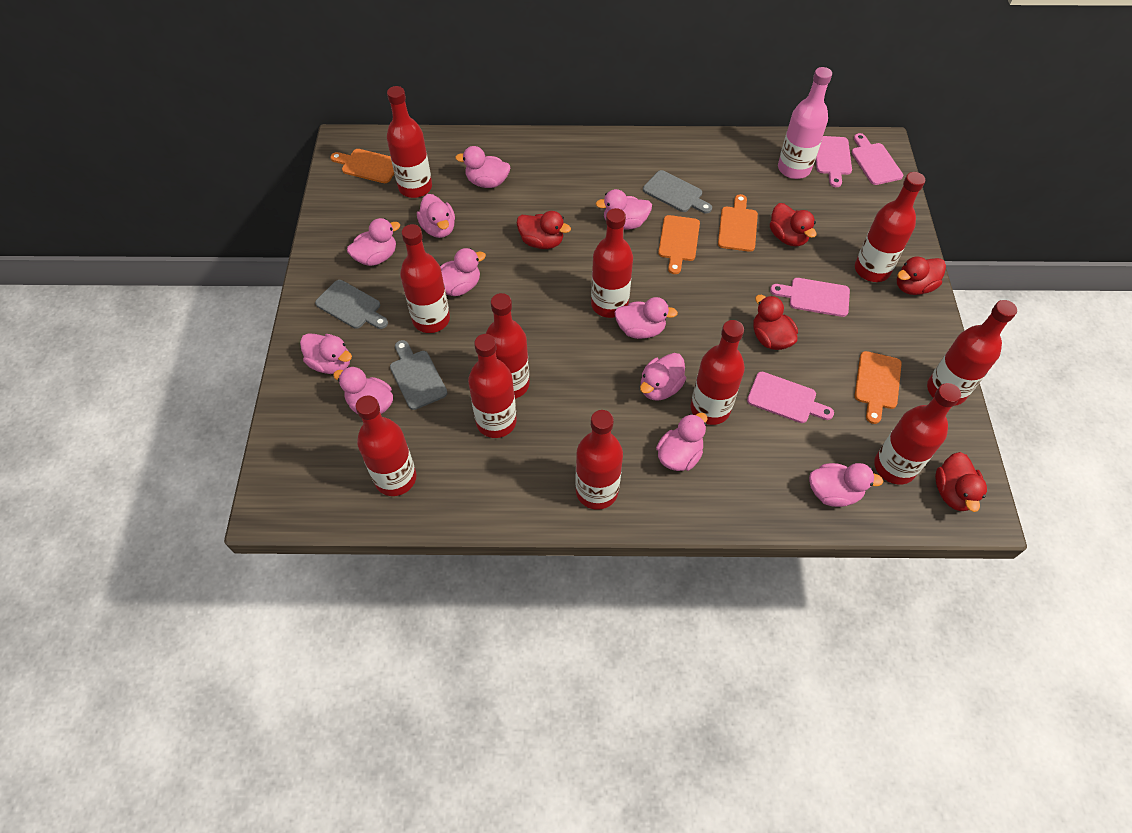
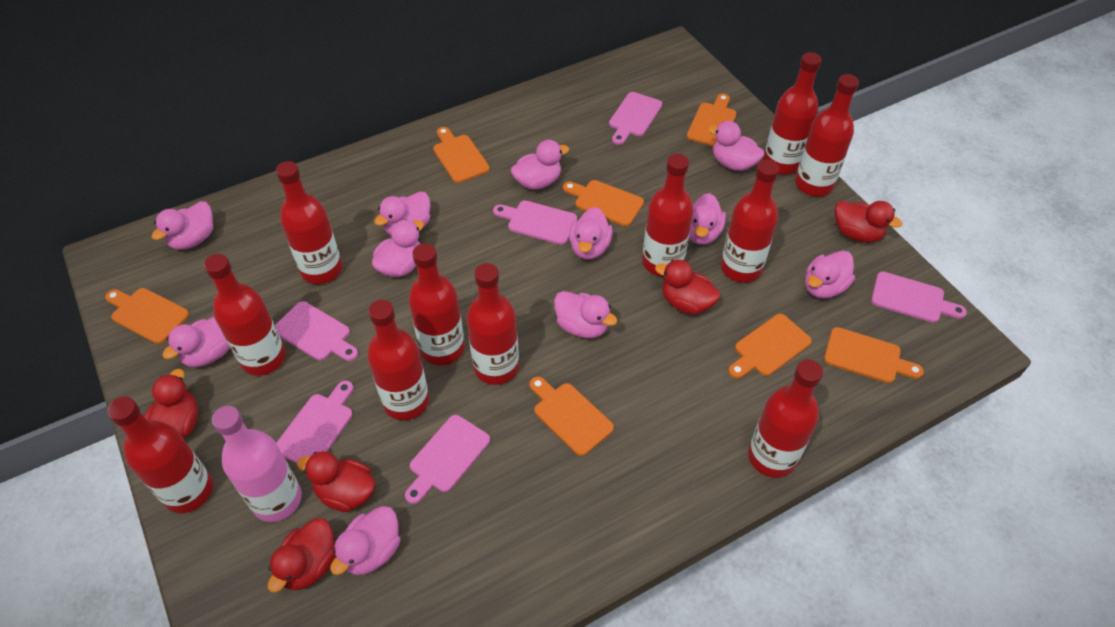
grey cutting board: [315,280,388,329] [390,340,447,410] [643,170,712,213] = 3 -> none = 0
orange cutting board: [330,149,394,183] [658,215,700,274] [718,194,758,252] [855,351,902,424] = 4 -> [105,288,189,344] [433,127,490,183] [529,377,614,456] [563,180,644,226] [687,94,736,146] [728,314,812,379] [824,327,924,383] = 7
pink cutting board: [747,372,834,423] [770,278,850,317] [816,136,852,187] [851,133,903,185] = 4 -> [275,301,358,361] [276,381,354,464] [405,415,490,504] [493,201,577,245] [609,92,662,145] [871,271,967,323] = 6

